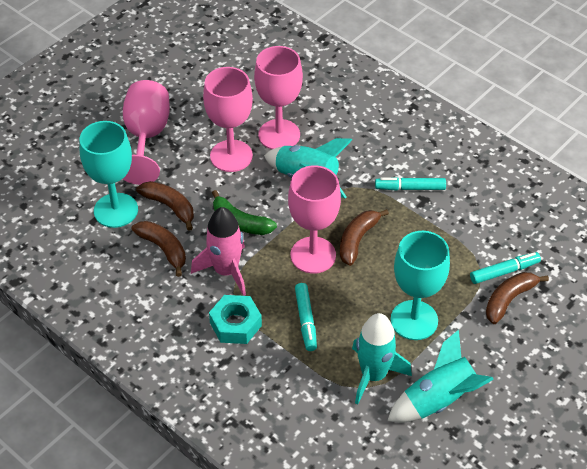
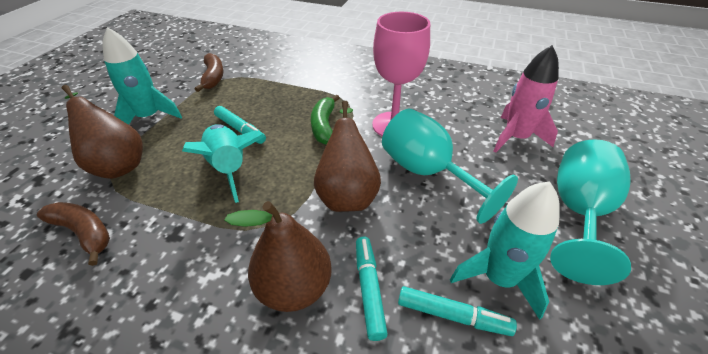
brown banana: [132,221,186,277] [136,181,194,231] [340,209,389,266] [486,272,549,324] = 4 -> [37,202,110,266] [195,53,224,92] = 2
brown pear: none = 0 -> [62,85,143,179] [224,201,332,312] [314,101,381,212] = 3
pink goblet: [123,80,170,185] [203,67,253,172] [254,46,303,149] [288,165,341,274] = 4 -> [372,12,430,137] = 1
turquoise nut: [209,295,262,344] = 1 -> none = 0

